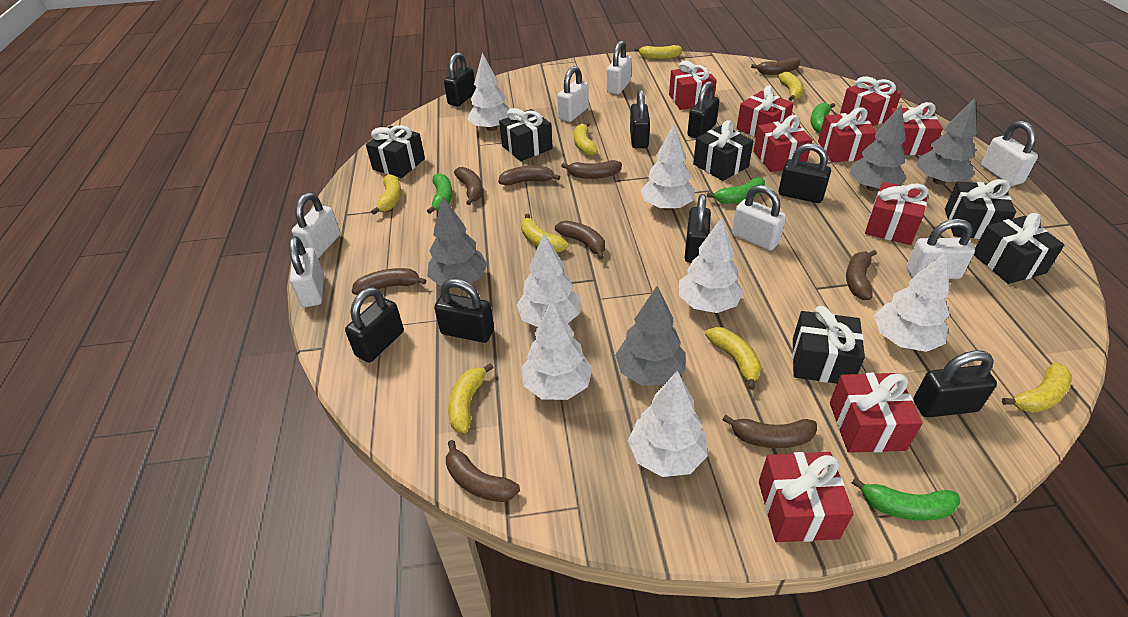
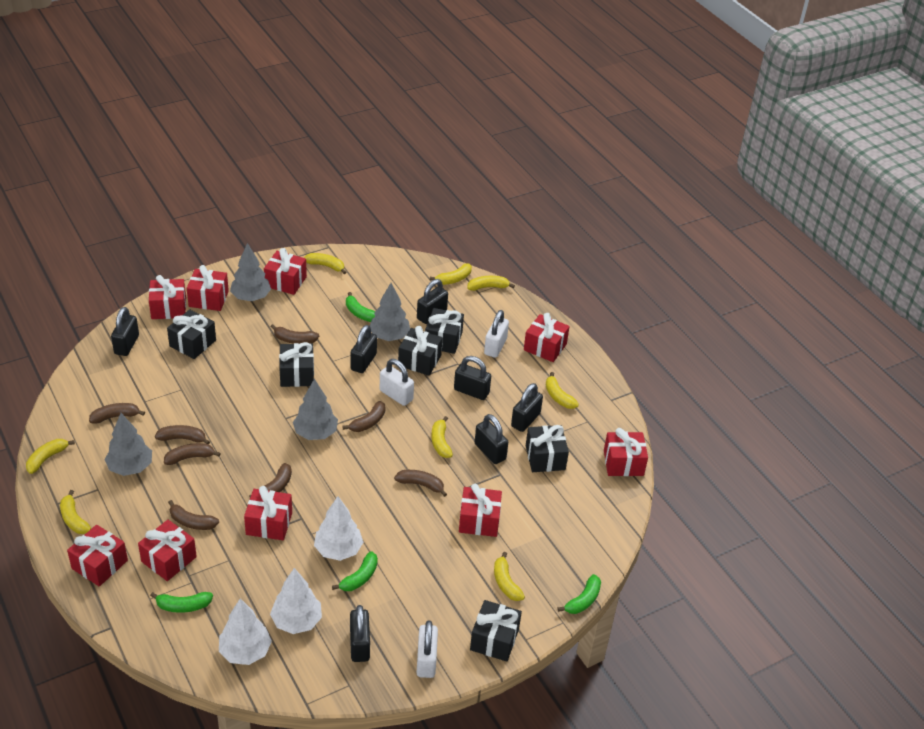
black padlock: [345,287,404,362] [434,279,494,343] [444,52,476,106] [630,89,650,148] [684,194,711,263] [687,81,719,138] [778,143,831,203] [913,350,997,417] = 8 -> [111,307,139,356] [350,605,370,662] [351,325,377,373] [417,279,448,324] [454,356,491,400] [475,414,508,464] [511,383,543,432] = 7
brown banana: [352,268,426,295] [446,440,520,502] [454,167,482,205] [498,166,560,186] [555,220,605,259] [561,160,622,179] [722,415,817,448] [751,58,800,75] [846,250,877,300] = 9 -> [89,403,145,424] [155,425,210,444] [164,443,221,465] [168,500,219,530] [249,463,292,497] [271,324,319,344] [342,401,385,432] [394,470,447,497] = 8
white padlock: [289,236,324,307] [292,193,340,258] [558,66,589,122] [607,41,632,94] [732,185,786,251] [906,219,975,279] [981,121,1038,186] = 7 -> [380,359,414,406] [416,621,438,678] [484,310,509,358] = 3
white tree: [468,53,510,131] [517,234,581,327] [522,300,593,400] [628,371,708,477] [641,124,695,210] [679,217,743,313] [874,251,949,352] = 7 -> [219,598,272,665] [270,568,322,634] [314,496,363,561] = 3

